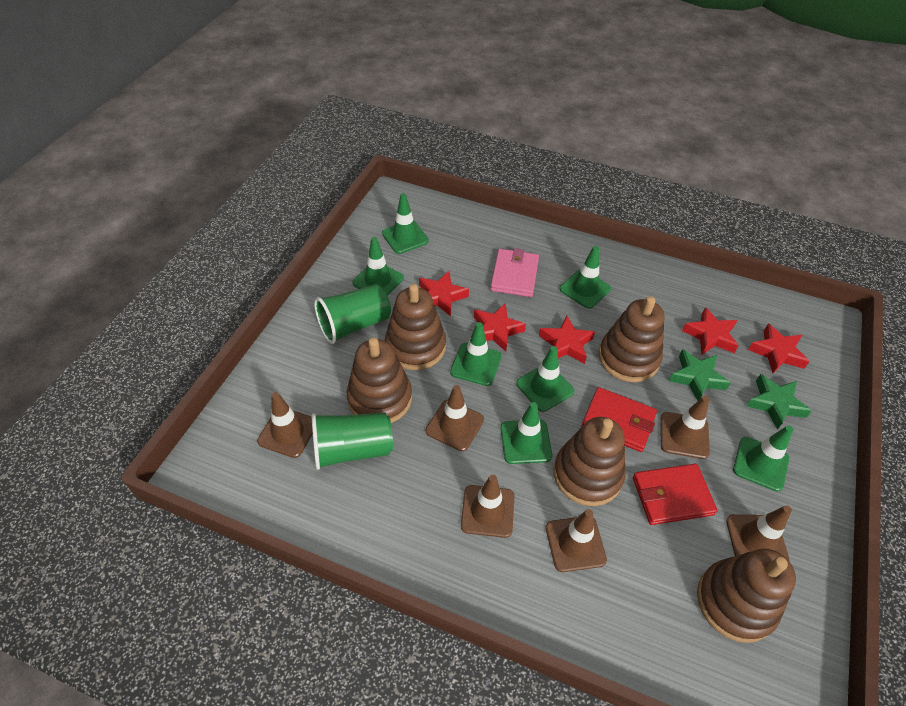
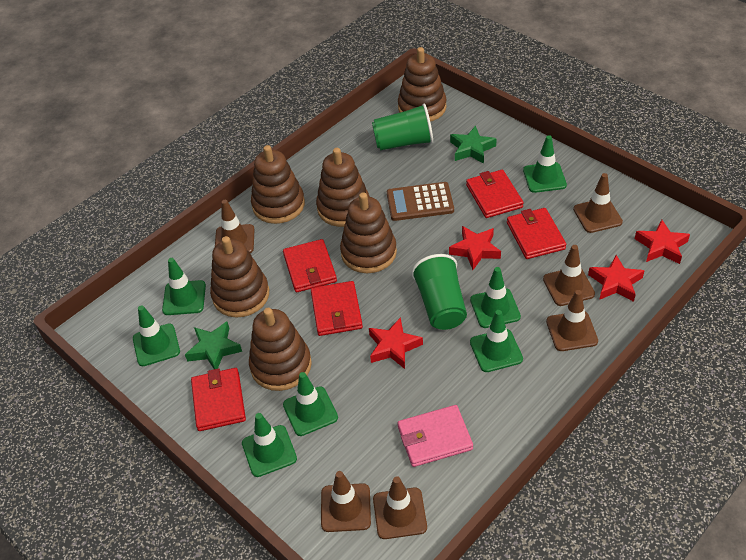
brown calculator: none = 0 -> [387,182,454,221] = 1
brown stacking toy: [347,338,412,423] [385,284,446,370] [554,417,626,506] [599,296,665,382] [697,548,796,643] = 5 -> [210,236,269,318] [249,308,312,391] [251,145,305,224] [316,148,370,227] [340,192,397,273] [398,47,447,122] = 6
red star: [419,271,469,317] [474,303,526,352] [539,316,595,364] [682,307,739,355] [748,324,810,373] = 5 -> [369,317,423,369] [449,226,501,270] [588,255,645,302] [635,220,690,264] = 4
red wallet: [581,387,657,452] [633,464,718,525] = 2 -> [191,368,246,431] [283,239,337,292] [311,281,363,336] [466,170,524,218] [507,208,566,259] = 5

